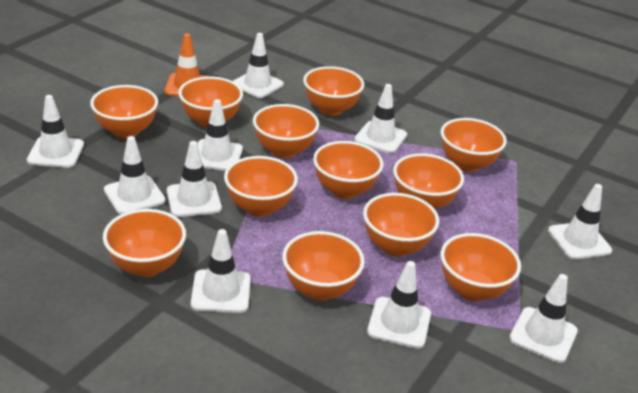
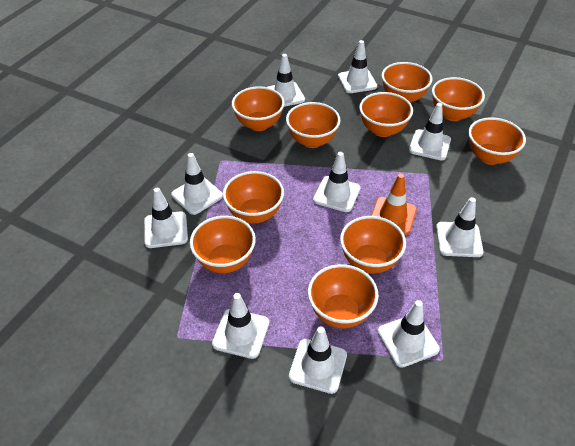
orange bowl: [90,85,158,139] [103,209,186,277] [179,76,243,128] [224,156,298,217] [253,104,319,158] [282,231,365,301] [303,66,364,116] [313,141,383,199] [363,193,439,257] [393,153,464,209] [440,118,507,172] [440,233,521,301] = 12 -> [190,216,256,273] [223,171,284,223] [232,86,285,131] [286,102,341,148] [308,264,379,328] [340,216,406,273] [359,92,413,137] [382,62,433,103] [432,77,485,121] [468,117,526,165] = 10

